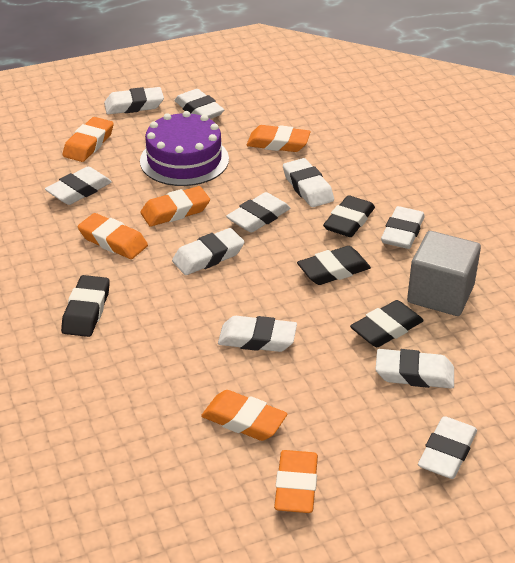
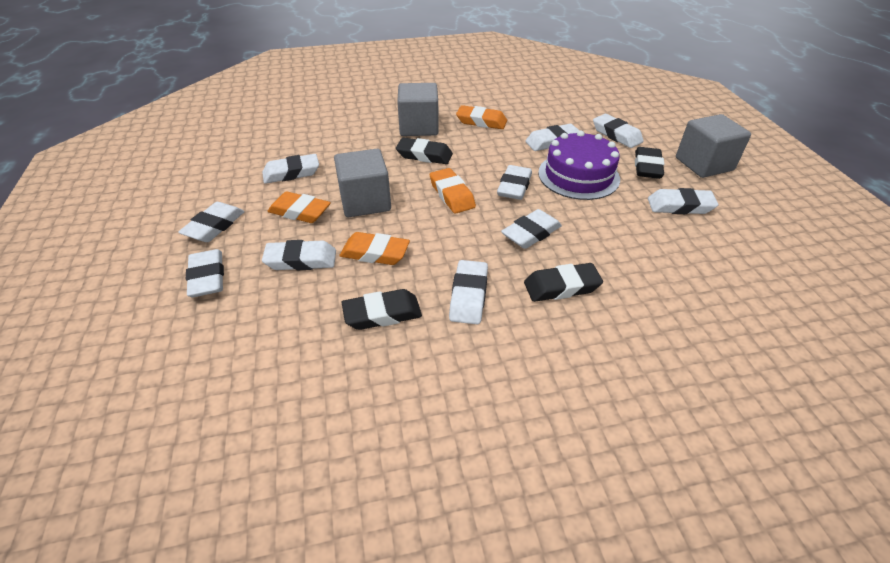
grey cube: [407,231,481,316] = 1 -> [334,149,391,217] [397,83,439,136] [676,114,751,178] = 3
orange eraser: [62,117,114,162] [78,213,148,259] [140,186,210,227] [201,390,288,441] [247,125,311,152] [274,450,318,513] = 6 -> [268,192,331,223] [339,232,410,265] [430,168,476,214] [456,105,507,129] = 4

